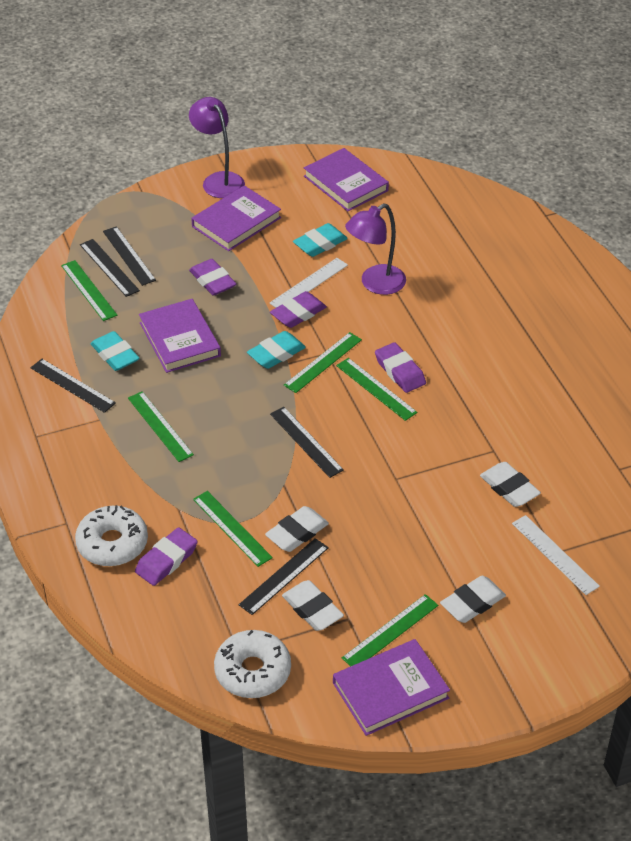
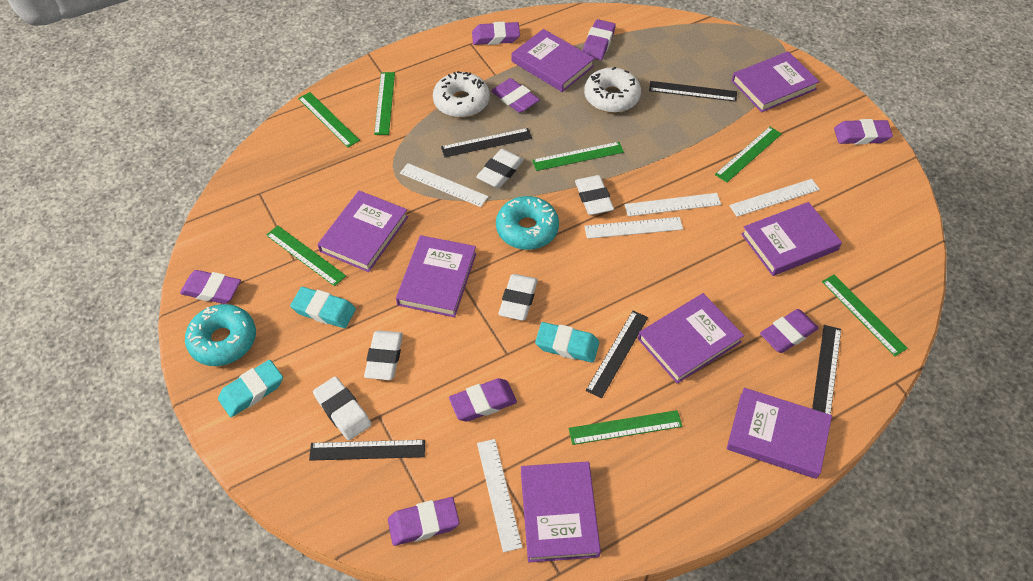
green ruler: [61,260,117,321] [128,391,194,462] [193,491,273,567] [284,332,362,393] [336,358,417,421] [342,594,438,666] = 6 -> [266,226,346,286] [298,92,360,147] [374,72,395,135] [532,142,624,171] [569,410,683,445] [715,127,782,183] [822,274,908,356] = 7
purple book: [139,299,221,373] [191,185,281,251] [304,148,389,211] [333,639,450,736] = 4 -> [318,191,408,272] [396,235,476,317] [511,29,595,92] [521,461,601,562] [638,293,744,384] [727,388,832,479] [732,51,820,112] [741,202,842,276] = 8
purple eraser: [135,527,198,586] [189,259,236,296] [270,291,327,328] [375,342,426,393] = 4 -> [180,270,241,304] [388,497,459,546] [449,378,517,422] [472,22,520,45] [491,78,540,113] [583,19,616,60] [760,309,819,353] [834,119,893,144] = 8
purple lamp: [189,97,245,198] [345,203,406,295] = 2 -> none = 0
turquoise donut: none = 0 -> [185,304,256,366] [496,196,559,250] = 2
white eraser: [265,506,329,552] [282,580,344,631] [440,576,506,623] [480,462,541,507] = 4 -> [313,377,371,440] [364,330,403,380] [476,149,524,188] [498,274,538,321] [575,175,614,215] = 5
white ruler: [270,258,348,308] [512,515,600,595] = 2 -> [400,163,488,207] [477,439,522,552] [584,217,683,239] [625,193,721,217] [729,179,820,217] = 5

